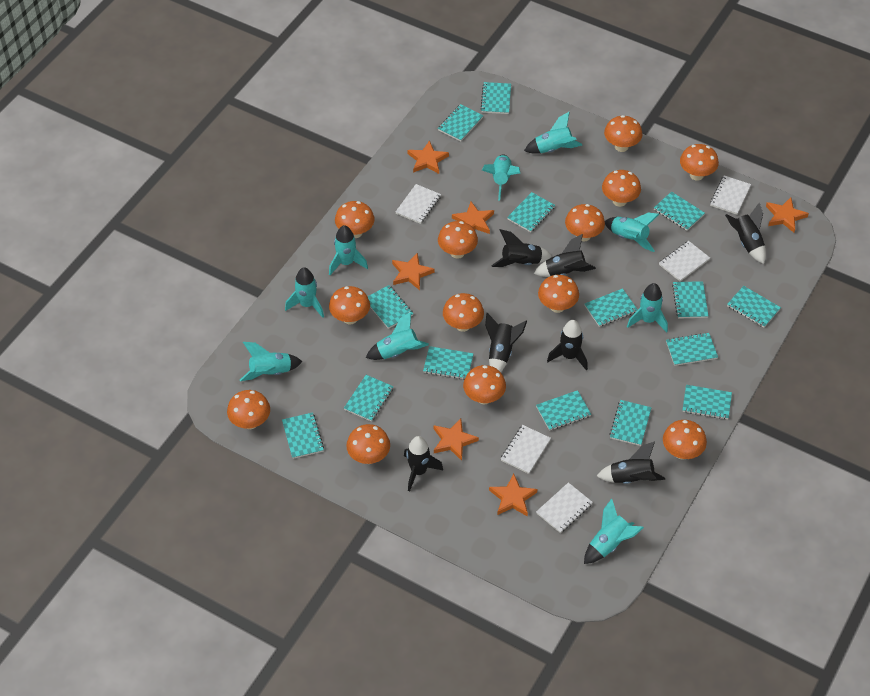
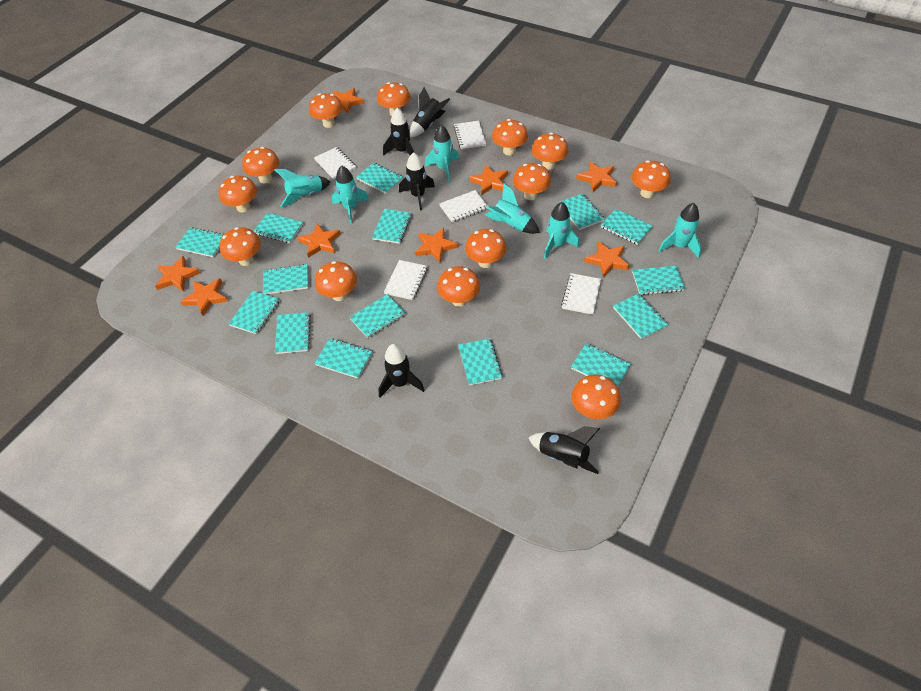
black rocket: [404,436,443,491] [485,313,527,372] [491,229,552,267] [534,234,596,277] [547,320,588,370] [597,441,665,484] [725,203,766,264] = 7 -> [379,344,424,398] [383,108,414,155] [399,152,435,211] [410,87,450,138] [529,426,600,474] = 5
orange star: [392,253,435,290] [408,140,449,174] [434,418,479,461] [452,202,494,234] [489,474,538,517] [766,197,809,233] = 6 -> [155,256,200,292] [180,278,228,316] [297,223,341,258] [333,88,364,114] [415,228,458,263] [469,164,508,195] [576,161,617,192] [584,241,630,277] = 8
turquoise rocket: [240,342,302,381] [285,267,324,318] [329,225,368,275] [366,312,429,360] [482,154,520,201] [524,112,582,154] [584,498,644,564] [605,213,659,252] [627,283,668,333] = 9 -> [275,169,330,207] [332,165,369,224] [425,125,459,182] [485,183,540,234] [544,202,579,259] [659,203,701,259] = 6

